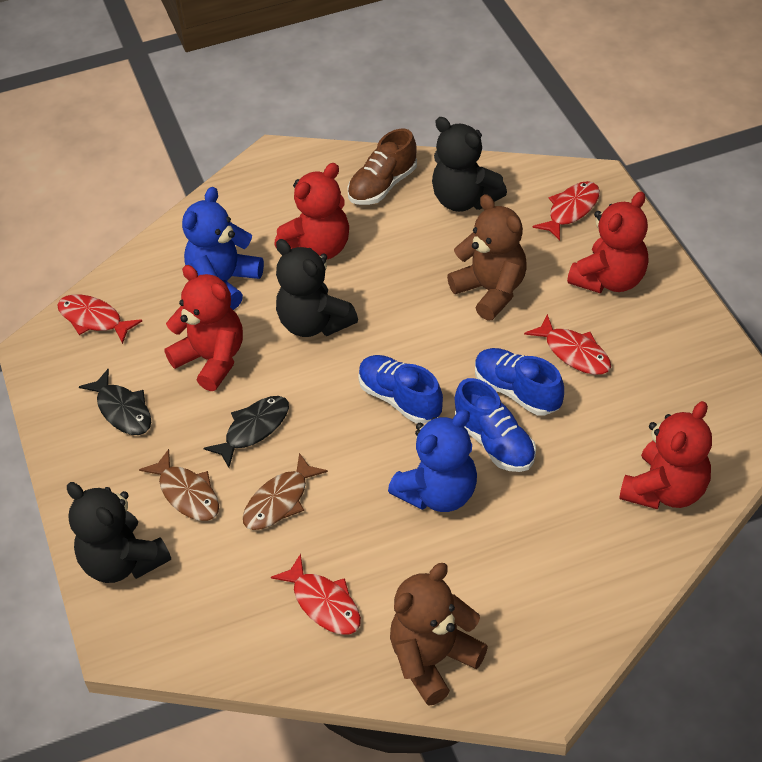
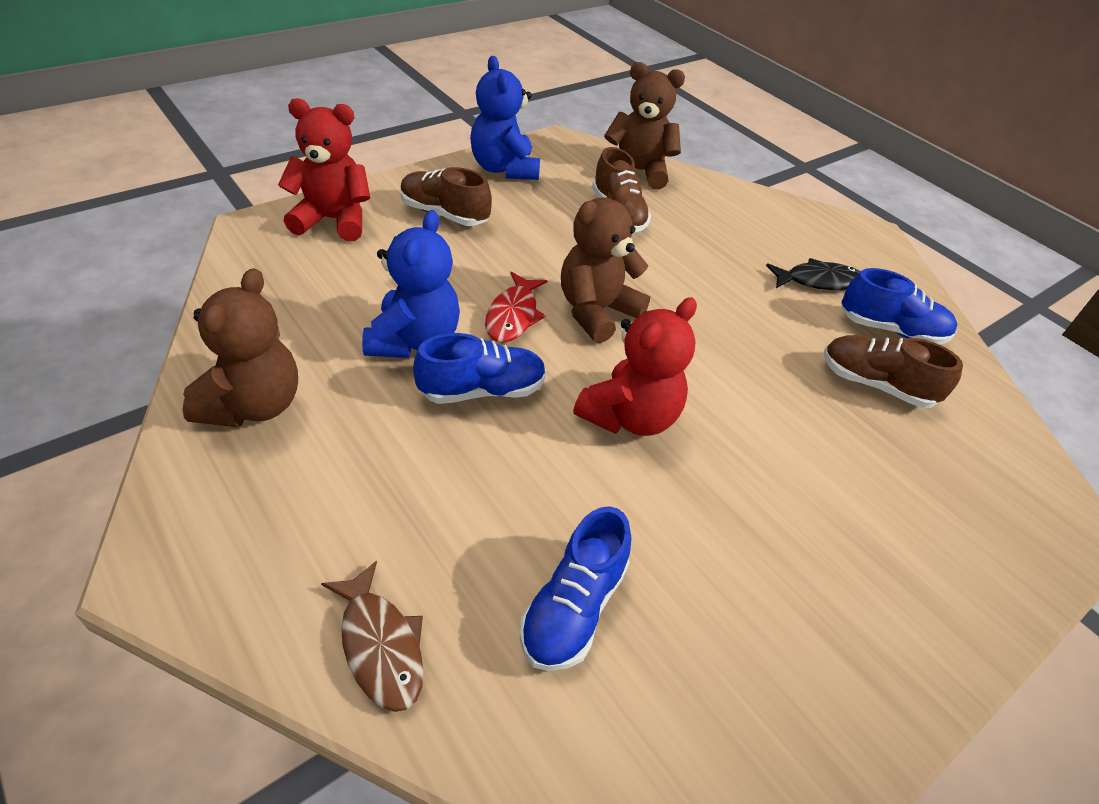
black fish: [79,369,151,435] [204,396,289,468] = 2 -> [766,258,861,290] = 1
black teddy bear: [67,482,171,583] [276,239,358,337] [432,117,507,212] = 3 -> none = 0
brown fish: [139,449,219,521] [243,453,328,530] = 2 -> [321,561,424,712] = 1
brown shoe: [347,129,417,205] = 1 -> [400,167,492,226] [592,147,651,233] [824,335,963,408] = 3
brown teddy bear: [390,563,488,706] [447,194,527,321] = 2 -> [183,268,298,427] [561,185,650,343] [604,62,685,189] = 3
red fish: [57,294,142,344] [271,554,361,634] [524,314,611,375] [533,181,600,241] = 4 -> [485,272,548,342] = 1
red teddy bear: [164,265,243,391] [274,163,349,260] [567,192,649,293] [619,401,712,509] = 4 -> [278,98,370,241] [573,297,697,436] = 2

